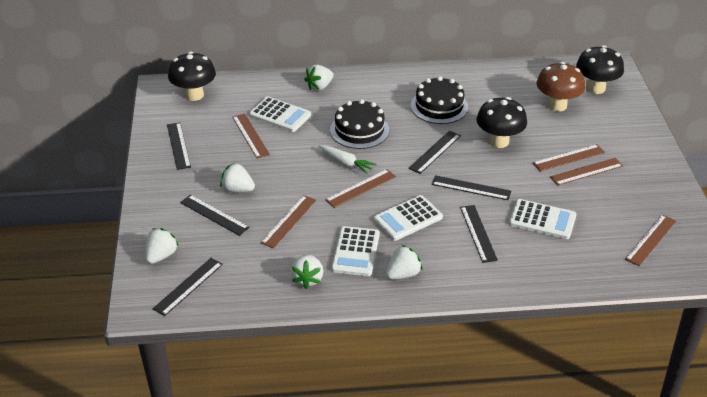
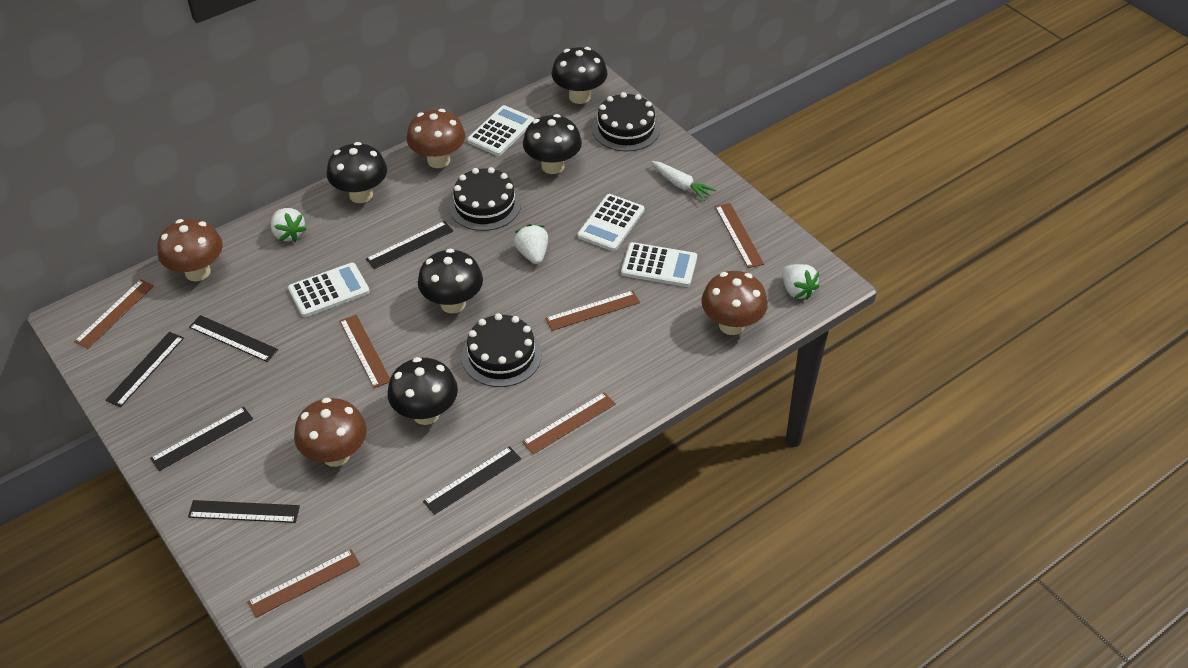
black cake: [330,99,389,149] [411,76,468,124] = 2 -> [449,167,521,231] [462,313,542,387] [592,92,660,151] = 3
black mushroom: [168,52,216,101] [476,97,527,148] [576,45,624,94] = 3 -> [327,142,387,203] [387,357,458,425] [418,249,483,314] [523,114,582,174] [552,47,607,104] = 5
brown mushroom: [536,62,585,111] = 1 -> [157,219,223,282] [294,398,367,467] [407,109,466,168] [701,271,768,335] = 4
white strawberry: [145,228,179,264] [220,163,255,192] [291,255,323,289] [304,65,333,91] [386,245,422,280] = 5 -> [271,208,307,242] [514,224,548,264] [782,264,820,300] = 3

